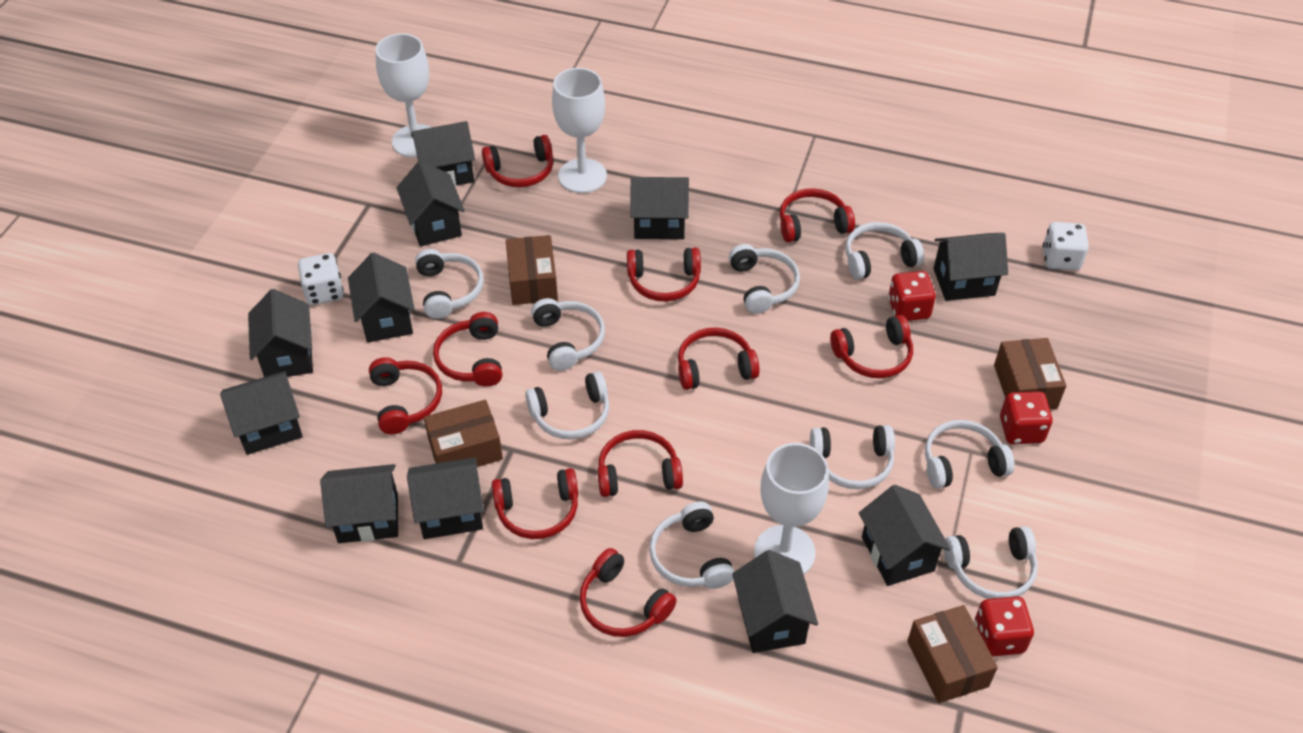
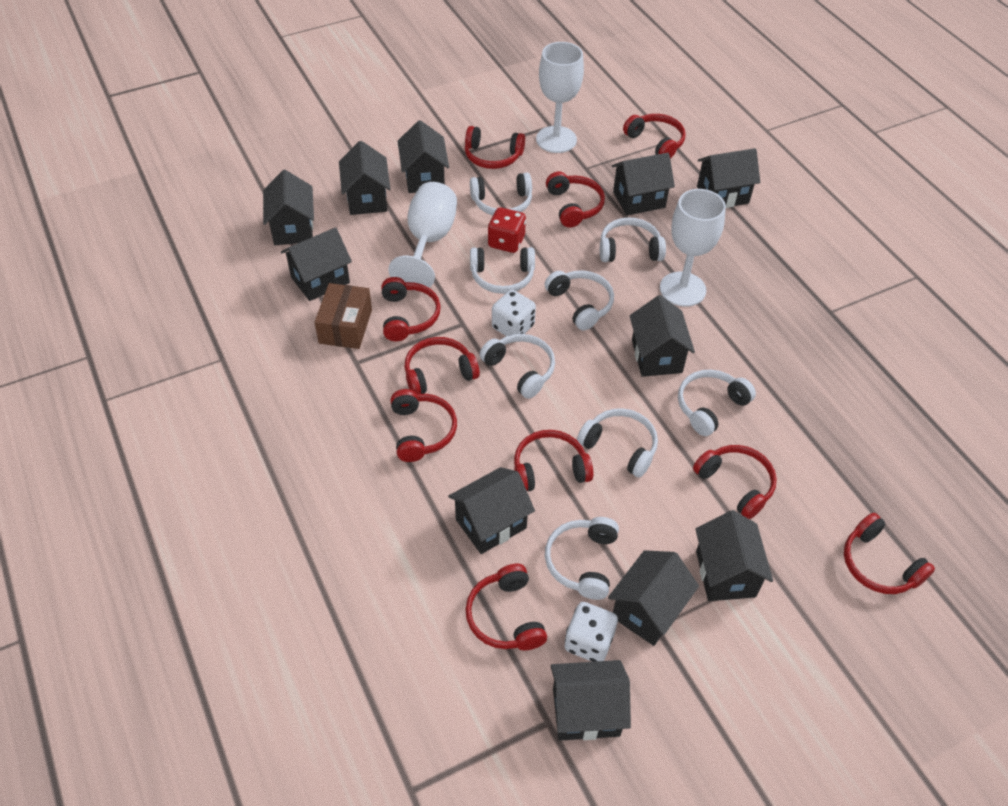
brown box: [424,400,503,467] [506,235,558,305] [907,605,998,703] [994,338,1066,409] = 4 -> [315,283,372,349] = 1
red dice: [888,271,936,321] [975,596,1034,656] [1000,391,1053,444] = 3 -> [488,207,526,253] = 1
white headphones: [415,249,483,319] [525,371,609,439] [531,298,605,371] [649,502,734,589] [729,244,800,314] [810,425,895,489] [846,222,924,280] [925,420,1015,489] [944,526,1038,599] = 9 -> [470,173,532,216] [470,247,535,294] [480,334,555,399] [545,270,614,330] [545,517,619,600] [577,408,658,478] [600,217,666,262] [678,370,756,436] = 8

